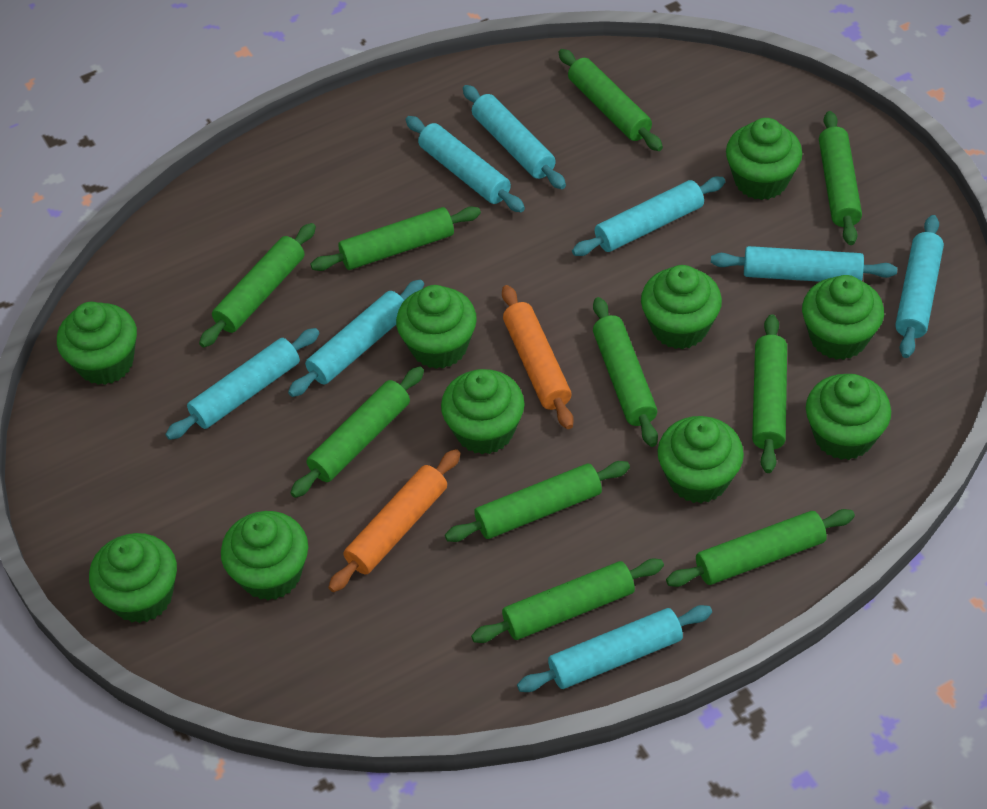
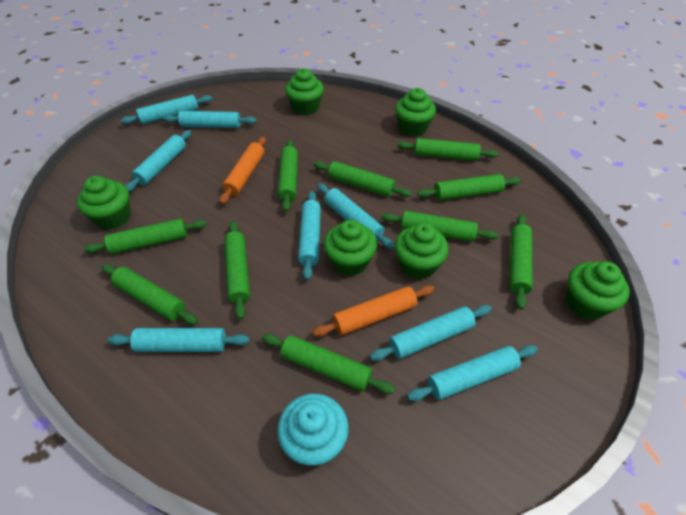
green cupcake: [57,302,137,385] [89,533,177,623] [221,511,308,600] [396,285,477,369] [441,369,524,454] [641,265,722,349] [657,416,744,503] [726,118,802,200] [802,275,884,360] [806,374,891,460] = 10 -> [77,176,131,230] [285,68,324,115] [324,220,377,276] [395,88,436,136] [395,223,449,279] [566,261,630,320] = 6
turquoise cupcake: none = 0 -> [277,394,348,465] = 1

